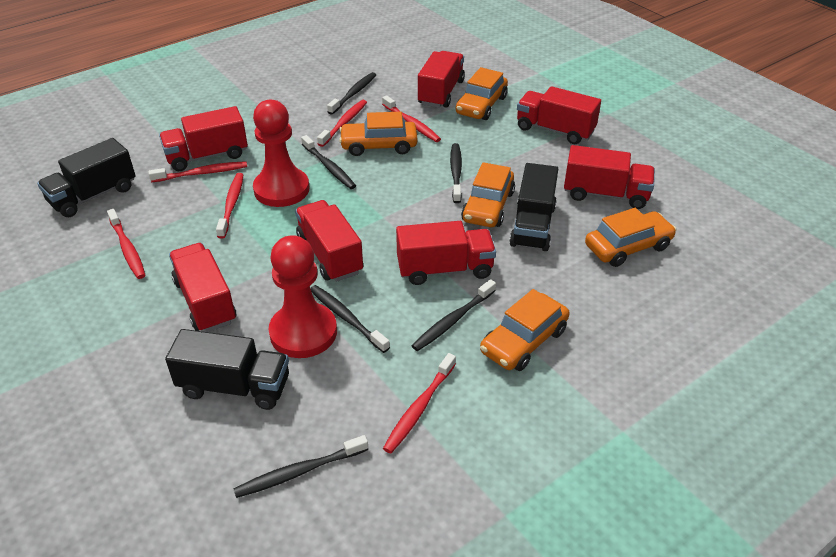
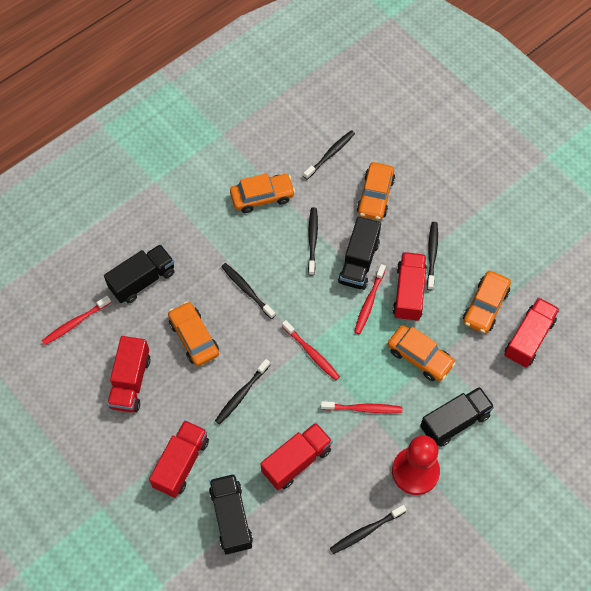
black truck: [37,138,136,217] [165,329,289,410] [509,163,558,251] = 3 -> [104,244,175,304] [209,474,253,554] [338,217,381,290] [420,387,494,447] = 4
red pawn: [253,100,309,207] [269,235,337,358] = 2 -> [392,435,440,495] = 1
red toothbrush: [107,209,145,279] [149,161,247,182] [216,173,243,238] [317,100,367,147] [382,95,441,142] [383,353,456,453] = 6 -> [42,295,111,345] [282,320,340,380] [321,401,402,413] [354,264,386,334] = 4
red truck: [159,106,248,171] [169,243,236,332] [295,200,363,282] [396,221,496,285] [418,51,465,108] [517,86,601,144] [564,145,655,209] = 7 -> [107,336,151,412] [149,420,209,498] [260,423,332,490] [392,252,427,321] [504,297,560,368] = 5

